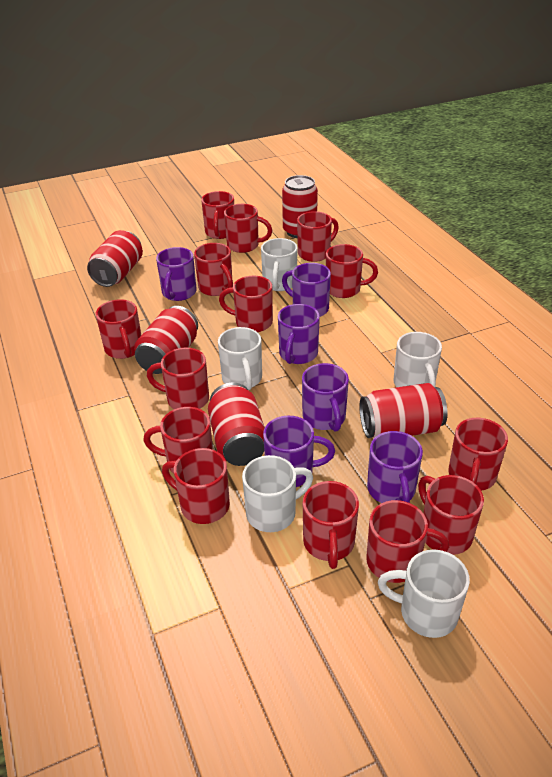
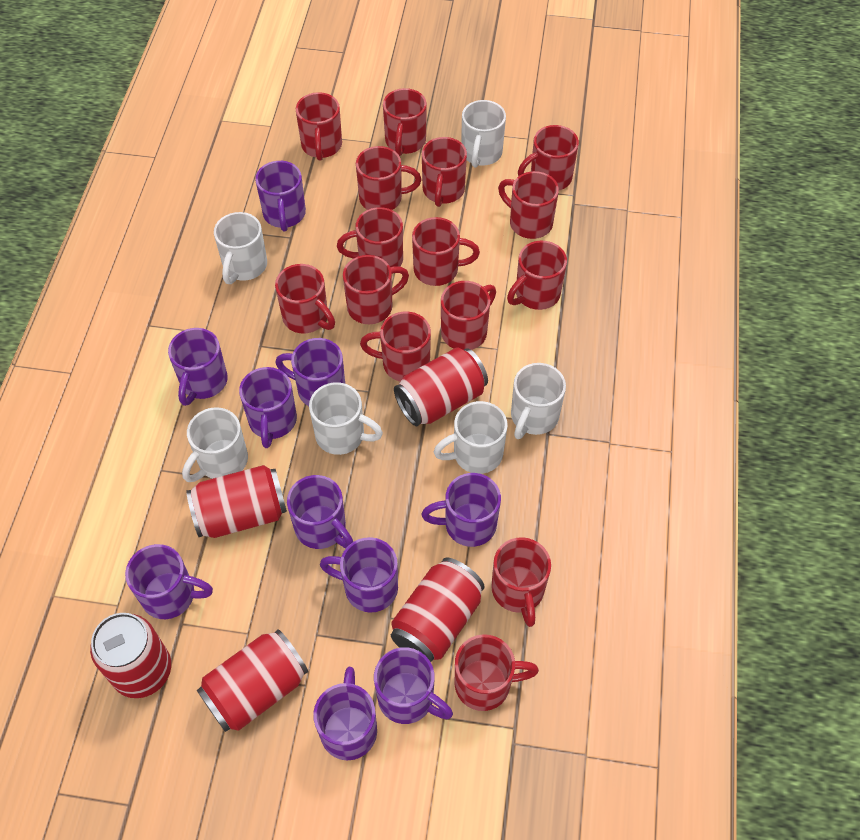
purple mug: [156,247,197,301] [263,416,335,487] [278,304,320,364] [282,263,331,317] [302,363,349,432] [367,431,423,503] = 6 -> [125,544,213,619] [168,328,228,406] [239,367,297,448] [255,161,306,231] [275,338,345,406] [287,475,353,549] [313,667,377,760] [320,537,398,613] [374,647,453,724] [421,473,501,547] = 10
red mug: [95,299,141,359] [143,407,213,474] [147,348,209,409] [162,448,230,524] [194,243,233,296] [201,191,234,239] [219,276,273,332] [224,204,272,253] [297,211,339,262] [303,481,359,569] [326,244,378,298] [366,500,449,583] [418,475,484,555] [449,418,508,491] = 14 -> [275,264,335,334] [296,92,342,161] [337,207,403,267] [343,255,409,324] [356,146,421,210] [360,312,431,381] [383,88,427,156] [412,217,480,286] [422,137,467,207] [441,281,496,350] [455,634,539,711] [491,537,551,627] [498,171,559,239] [507,241,567,310] [518,125,579,190] = 15
white mug: [218,327,262,390] [242,455,313,532] [261,238,297,291] [378,549,470,638] [394,332,442,387] = 5 -> [182,407,248,482] [214,212,267,284] [309,382,383,455] [434,401,508,474] [461,100,506,168] [511,363,566,439] = 6

